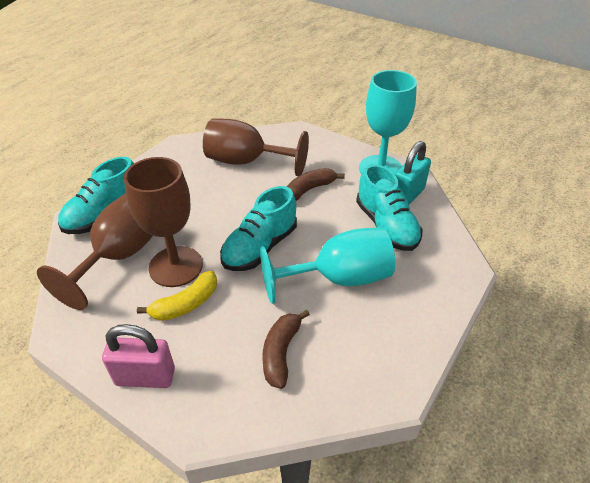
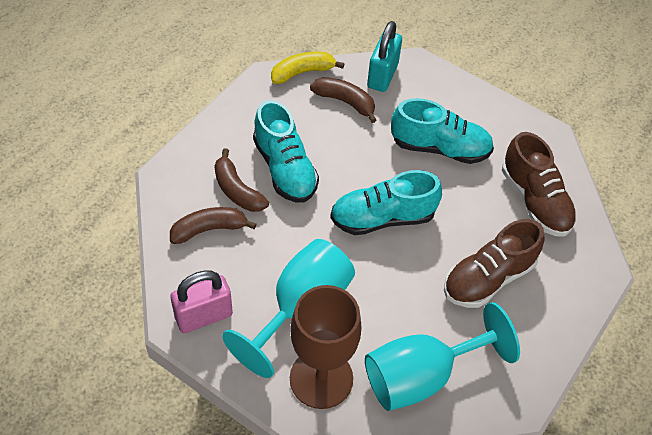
brown banana: [262,310,310,389] [287,168,345,201] = 2 -> [170,207,256,244] [214,148,269,212] [310,77,377,123] = 3
brown goblet: [37,193,153,310] [124,157,203,287] [203,118,309,176] = 3 -> [290,285,362,409] = 1
brown shoe: none = 0 -> [444,219,544,308] [502,132,577,237] = 2

